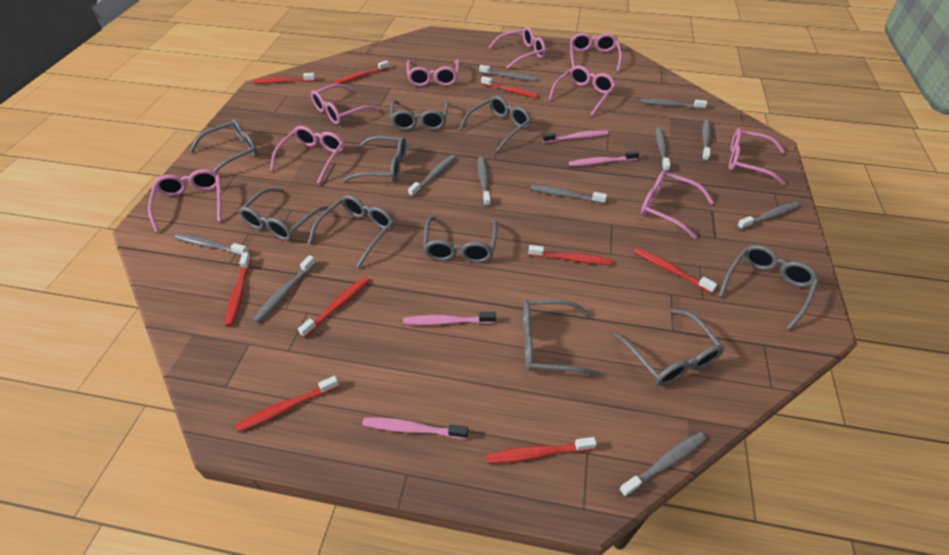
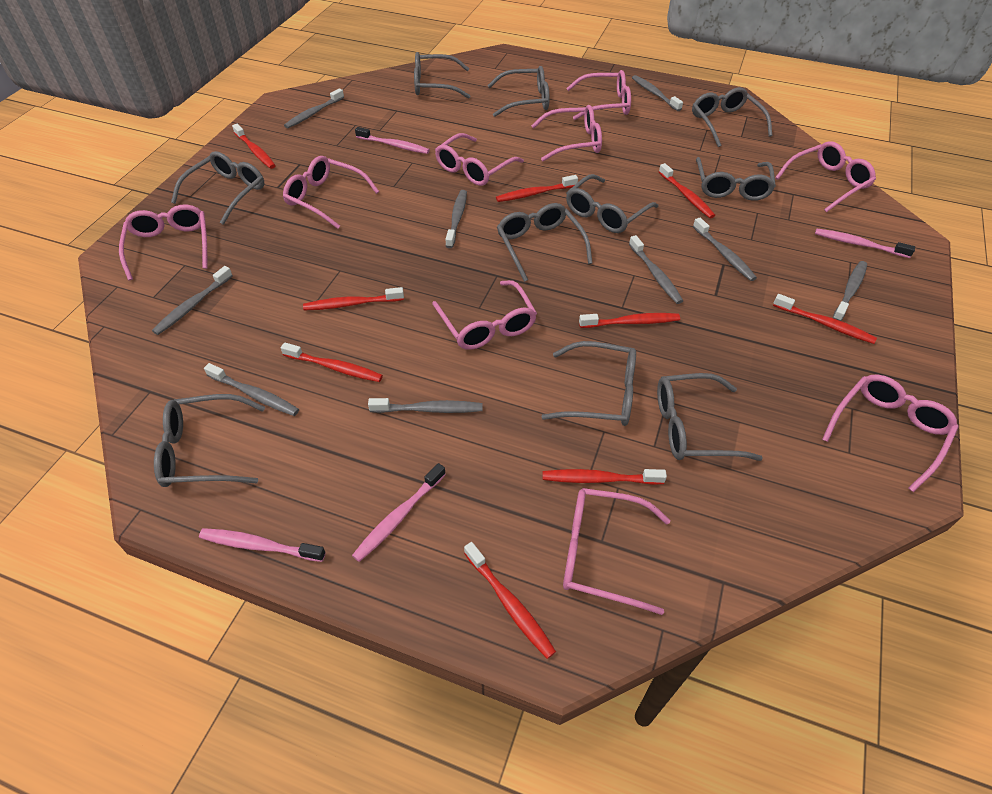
grey toothbrush: [175,233,249,256] [252,255,316,323] [408,155,456,197] [478,157,491,207] [479,65,538,81] [531,185,607,204] [619,432,706,497] [640,99,707,109] [656,128,671,172] [702,120,711,161] [737,202,800,230] = 11 -> [152,266,233,335] [204,363,299,416] [284,88,344,129] [368,398,483,413] [446,190,467,248] [629,235,683,304] [632,75,683,111] [693,218,757,281] [833,261,867,321] = 9

